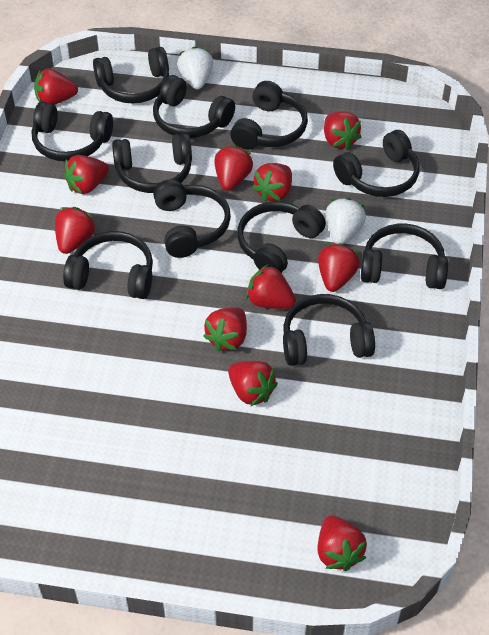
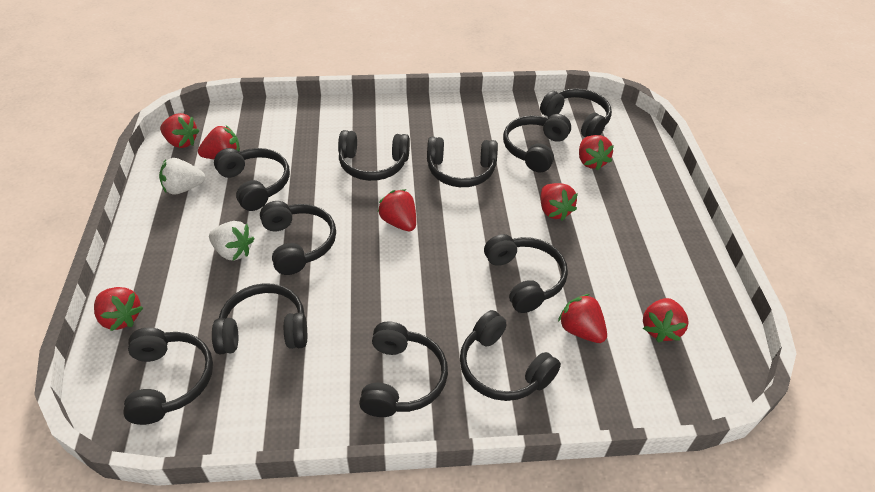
red strawberry: [34,69,78,105] [55,207,96,254] [64,155,109,194] [203,307,247,351] [215,145,253,191] [228,361,278,406] [246,264,296,309] [252,163,292,202] [317,515,367,571] [318,243,360,292] [324,111,361,150] = 11 -> [94,287,143,331] [160,113,199,148] [198,126,240,159] [378,189,416,231] [540,183,578,221] [558,294,607,343] [579,135,614,170] [643,298,689,343] = 8

